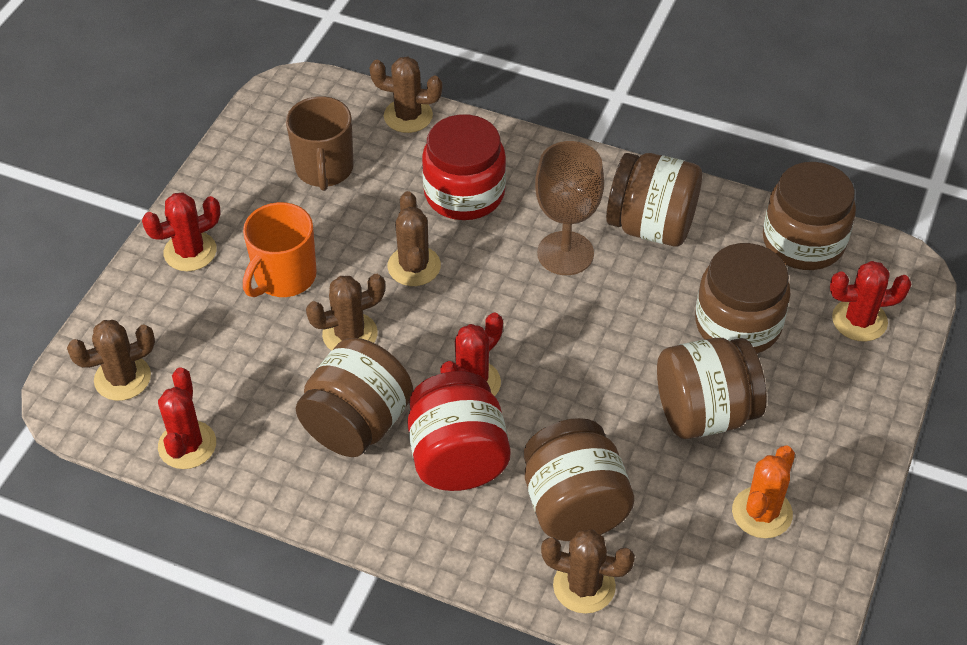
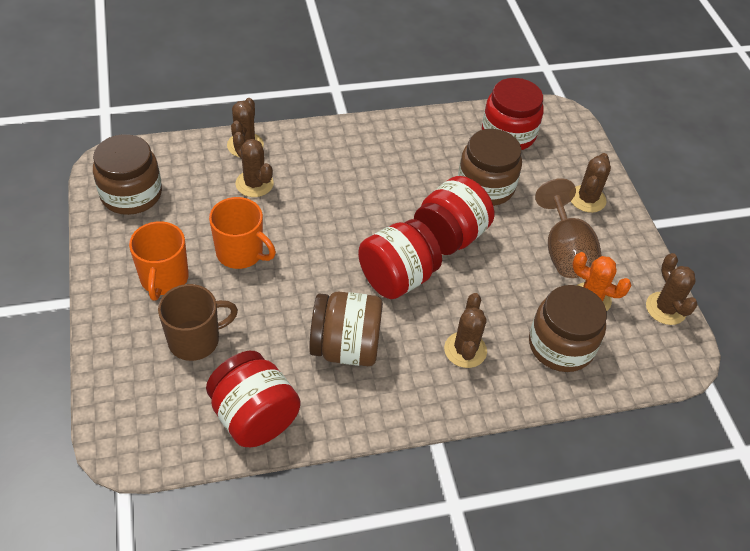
brown jar: [296,338,413,457] [524,418,634,541] [606,153,702,246] [657,338,767,439] [695,243,790,354] [763,162,856,270] = 6 -> [93,134,162,215] [309,292,383,366] [458,129,522,206] [529,285,607,372] = 4
orange mug: [243,202,317,297] = 1 -> [129,221,189,300] [209,197,276,269] = 2
red cactus: [142,192,221,271] [158,368,216,469] [440,313,503,396] [830,261,911,342] = 4 -> none = 0
red jar: [407,371,510,491] [422,114,506,220] = 2 -> [206,351,301,447] [358,219,442,299] [414,176,494,255] [482,78,544,150] = 4

